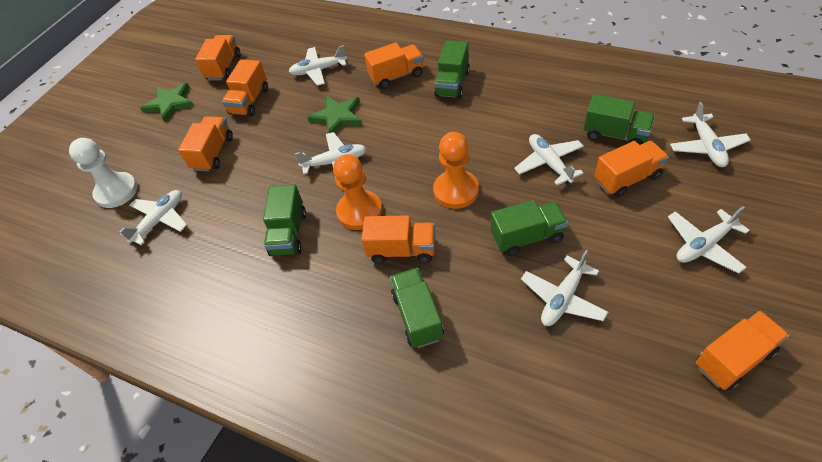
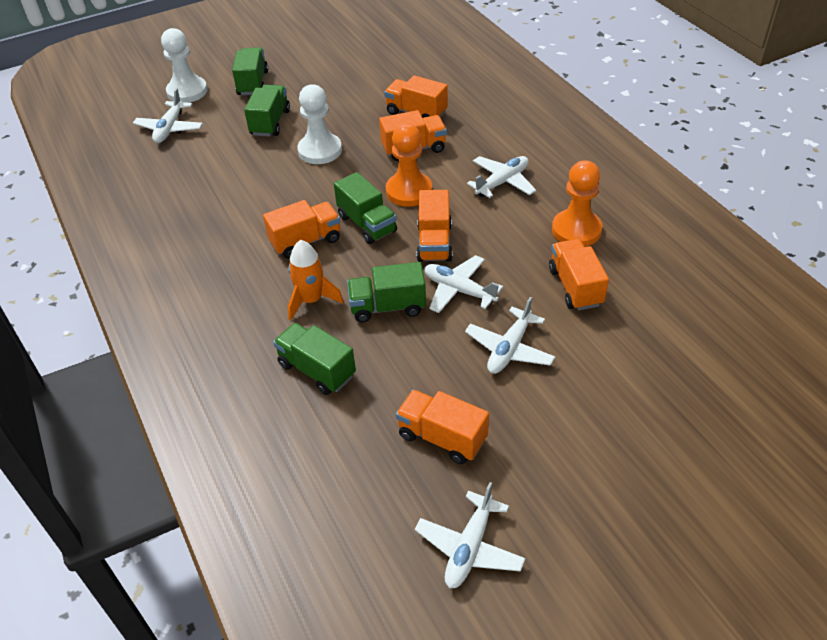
green star: [140,83,194,122] [307,96,362,133] = 2 -> none = 0
orange rocket: none = 0 -> [288,240,344,321] = 1
orange truck: [178,116,233,171] [195,35,240,80] [222,59,268,116] [361,215,435,264] [364,42,423,89] [594,141,669,198] [696,311,789,391] = 7 -> [263,200,340,259] [379,110,447,161] [384,75,448,118] [396,390,489,464] [416,190,453,262] [549,239,609,310] = 6
white pawn: [69,138,138,208] = 1 -> [161,28,208,103] [297,84,342,164] = 2
white plane: [119,190,187,245] [289,45,347,86] [295,132,367,174] [514,134,584,185] [521,250,608,326] [668,206,750,274] [670,102,751,167] = 7 -> [133,88,203,143] [415,482,525,588] [424,255,503,313] [465,297,555,374] [467,156,536,198] = 5

